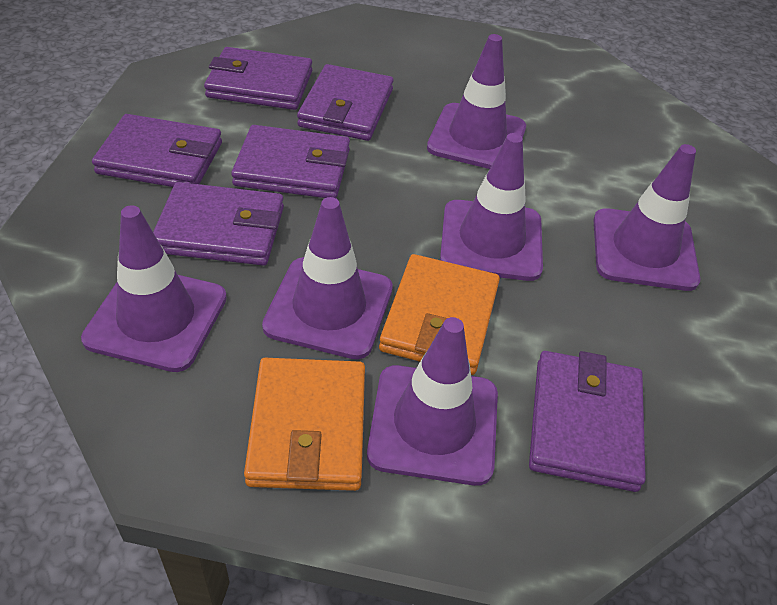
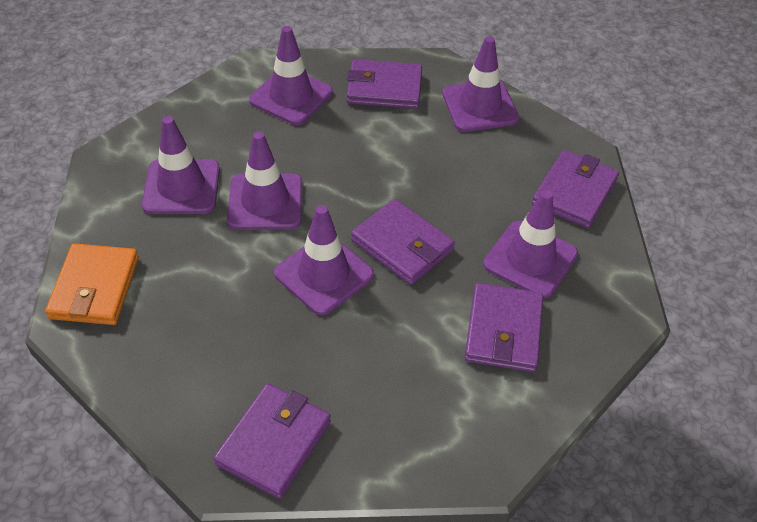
orange wallet: [244,358,365,491] [379,254,500,375] = 2 -> [45,243,139,325] = 1
purple wallet: [92,114,222,187] [153,182,284,266] [204,47,312,110] [231,125,350,198] [297,64,394,141] [529,351,646,492] = 6 -> [214,383,331,499] [347,59,422,109] [351,199,455,285] [465,283,543,372] [532,150,619,228] = 5

